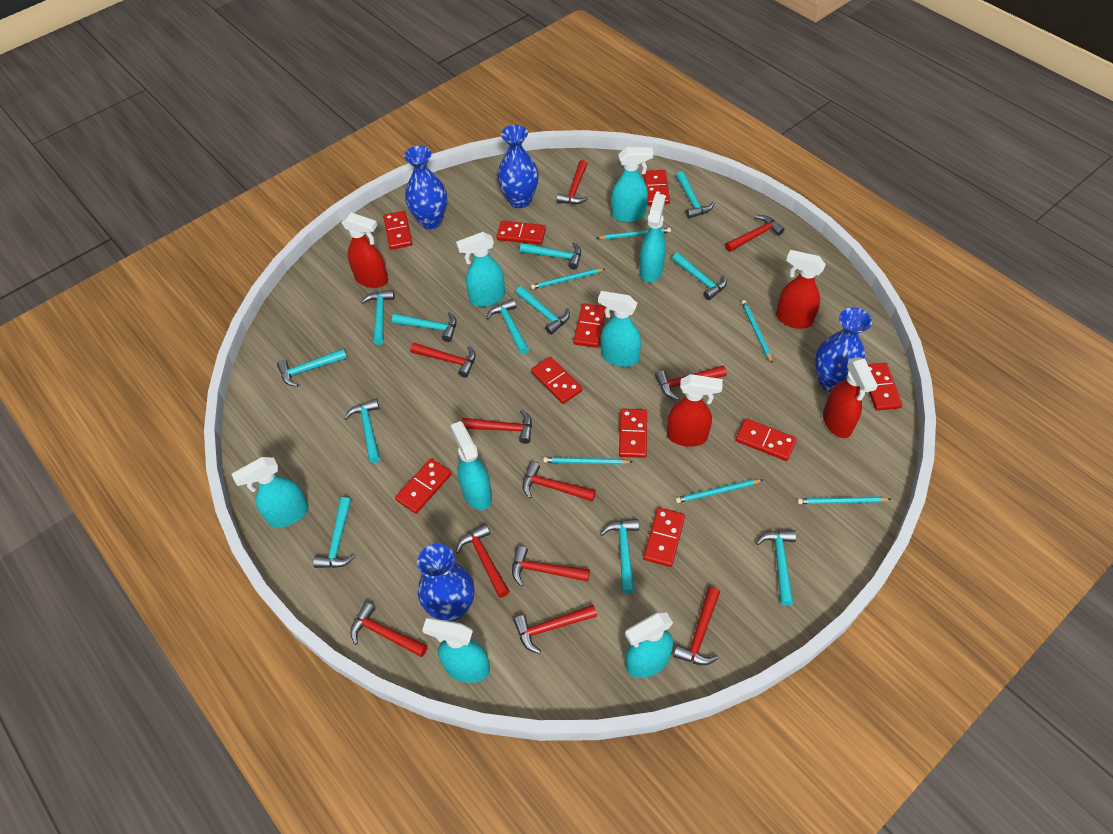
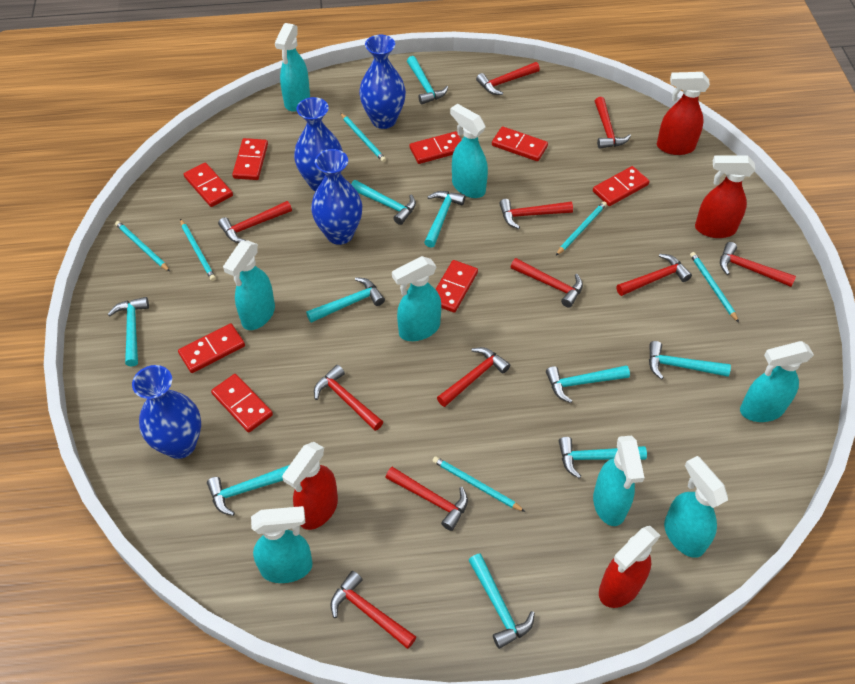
red domino: [383,211,413,250] [395,459,452,514] [496,221,546,245] [531,357,582,404] [573,303,606,348] [619,408,647,458] [644,170,670,205] [644,507,685,567] [735,419,797,461] [868,363,903,411] = 10 -> [178,323,245,373] [184,162,233,207] [211,374,273,432] [232,138,268,180] [410,131,462,164] [435,260,478,313] [492,126,548,161] [593,166,649,206] = 8
turquoise hammer: [277,349,347,387] [313,497,355,568] [344,399,380,463] [361,290,395,345] [392,312,457,342] [486,298,529,354] [515,286,570,335] [520,242,581,270] [600,519,639,594] [672,252,727,300] [676,171,714,218] [756,530,796,606] = 12 -> [108,297,149,366] [207,465,289,516] [306,277,385,323] [351,180,416,225] [407,56,448,104] [424,191,465,248] [468,554,535,649] [546,365,630,403] [559,437,647,479] [649,341,731,380] = 10

